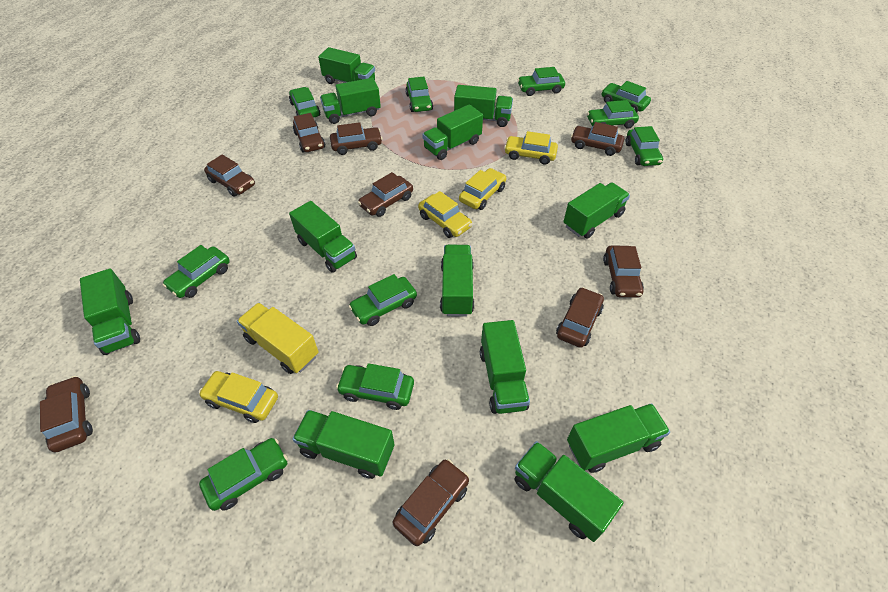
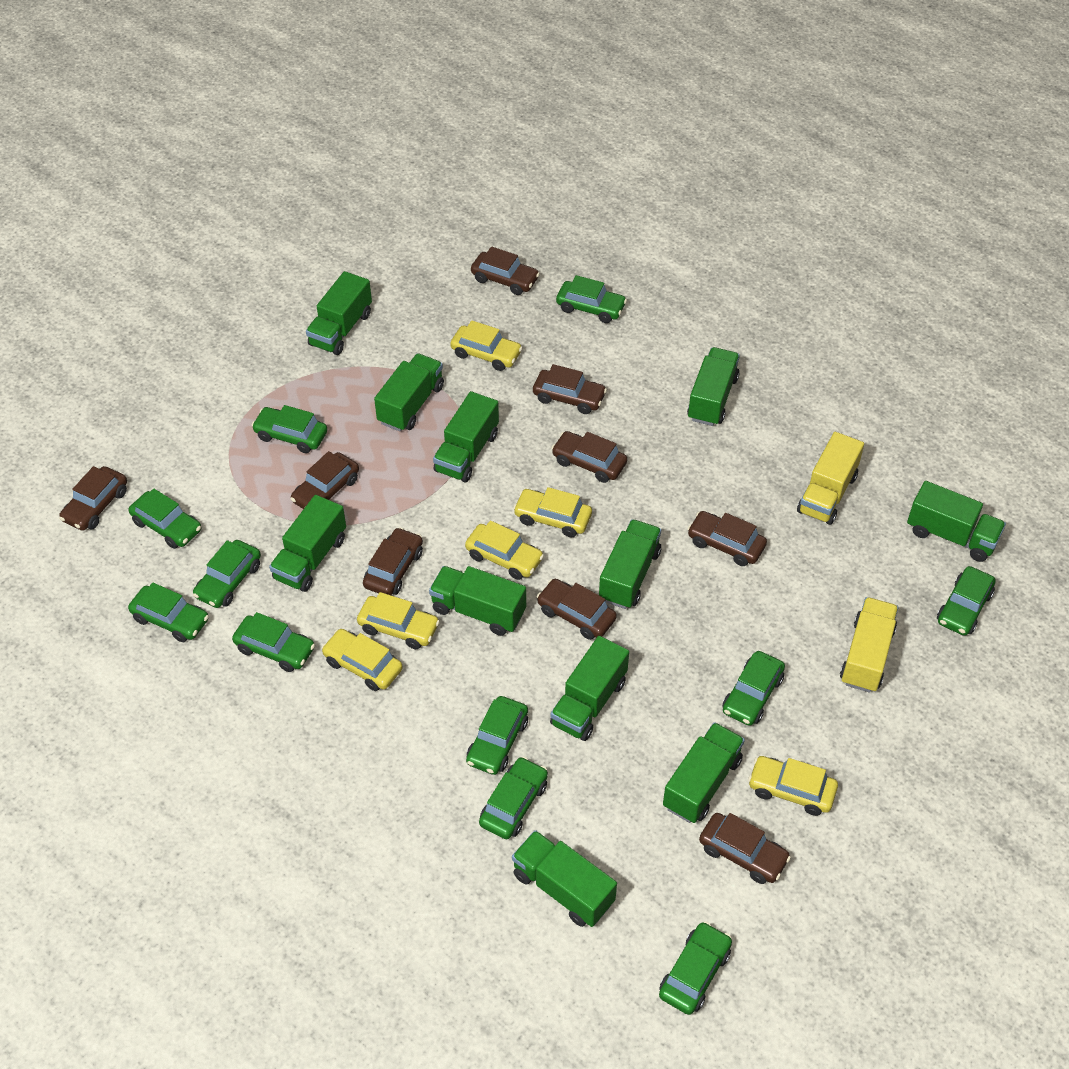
green car: [162,245,230,298] [199,438,288,511] [289,87,321,118] [336,363,414,410] [348,274,417,326] [405,77,433,112] [517,67,565,96] [587,100,639,129] [602,81,651,113] [626,126,663,166] = 10 -> [128,583,209,642] [129,489,201,549] [193,540,261,608] [232,612,315,672] [252,405,327,453] [466,696,528,775] [479,757,548,839] [556,275,627,323] [659,921,732,1015] [723,651,785,726] [937,566,996,636] = 11
green truck: [80,269,140,355] [289,201,357,273] [292,410,395,479] [318,47,375,84] [320,78,381,124] [422,104,483,160] [440,245,474,317] [454,85,513,127] [480,320,530,414] [514,441,623,542] [563,183,630,238] [567,403,670,473] = 12 -> [269,495,346,592] [306,271,372,355] [374,353,444,431] [429,566,526,636] [433,391,499,482] [512,830,617,927] [550,636,629,741] [599,519,661,609] [663,722,745,823] [687,347,740,426] [907,481,1006,562] = 11
yellow car: [199,371,278,423] [418,191,472,238] [459,168,506,210] [504,131,558,165] = 4 -> [322,629,403,691] [357,592,440,649] [450,320,522,371] [465,521,544,580] [513,487,592,538] [748,756,838,816] = 6
yellow truck: [237,303,319,374] = 1 -> [797,432,864,525] [840,597,898,692] = 2

